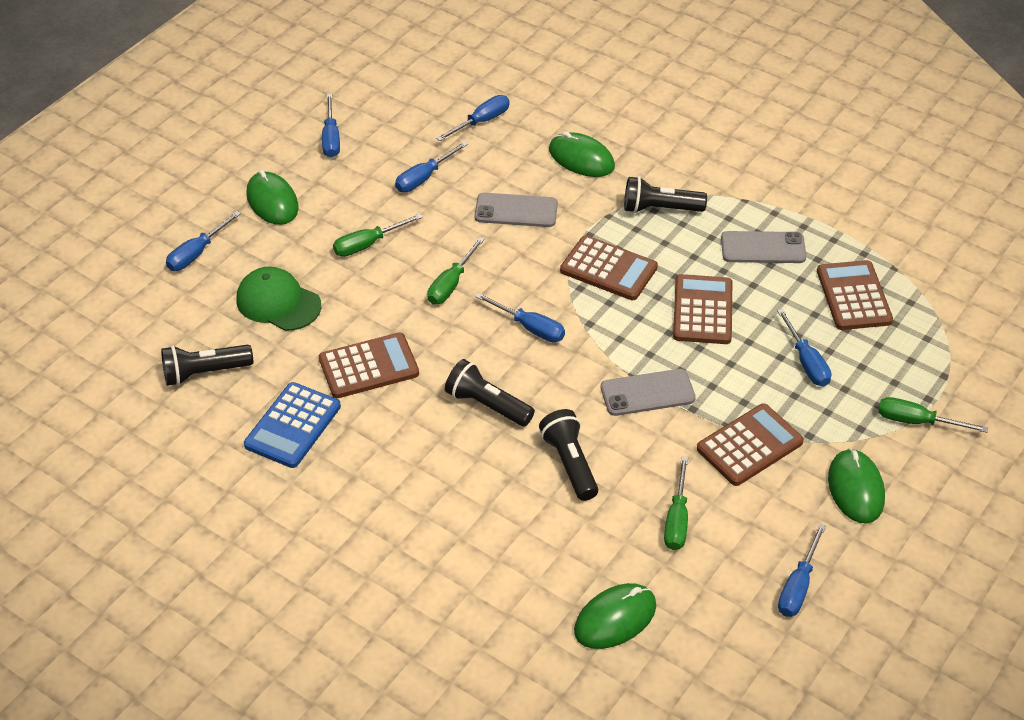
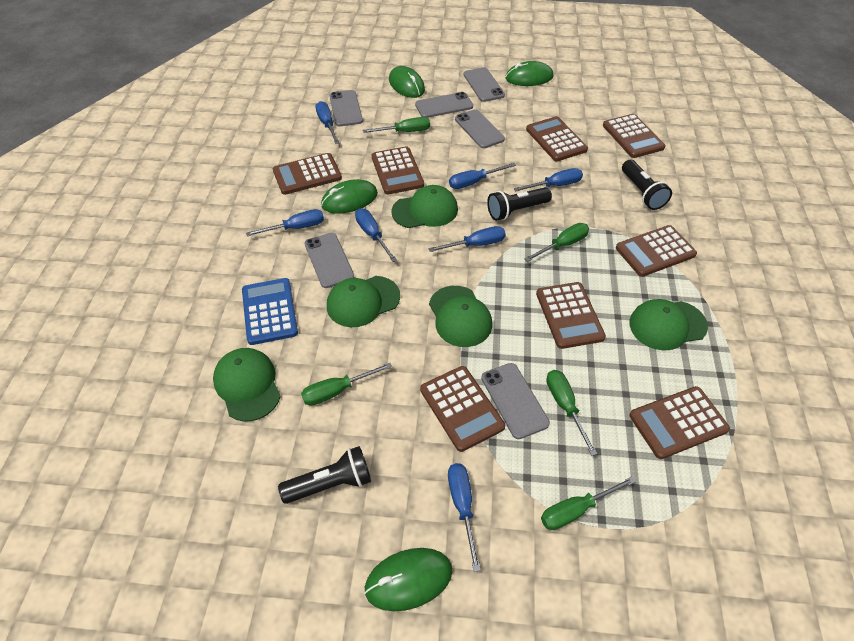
black flashlight: [161,344,253,386] [445,359,535,426] [539,409,598,501] [624,176,707,213] = 4 -> [278,446,371,504] [487,187,552,221] [622,160,672,210] = 3
brown calculator: [319,332,419,398] [560,235,658,300] [673,274,732,344] [697,404,804,486] [817,260,893,330] = 5 -> [273,153,342,195] [371,146,424,194] [420,366,505,452] [526,116,588,161] [536,282,606,349] [603,114,665,158] [616,225,697,277] [630,386,730,459] = 8
green cap: [237,266,321,331] = 1 -> [213,348,281,422] [327,276,400,327] [391,185,458,228] [429,286,492,347] [630,299,708,351] = 5
green screwdriver: [333,214,423,257] [427,237,484,305] [664,456,688,550] [878,397,988,433] = 4 -> [301,363,392,406] [363,117,430,133] [524,223,589,262] [541,477,636,530] [546,370,597,456] = 5
grey phone: [474,193,558,227] [601,369,696,416] [721,231,806,263] = 3 -> [304,233,354,288] [329,90,363,127] [415,92,473,118] [455,109,505,148] [464,67,505,102] [481,363,550,439] = 6

